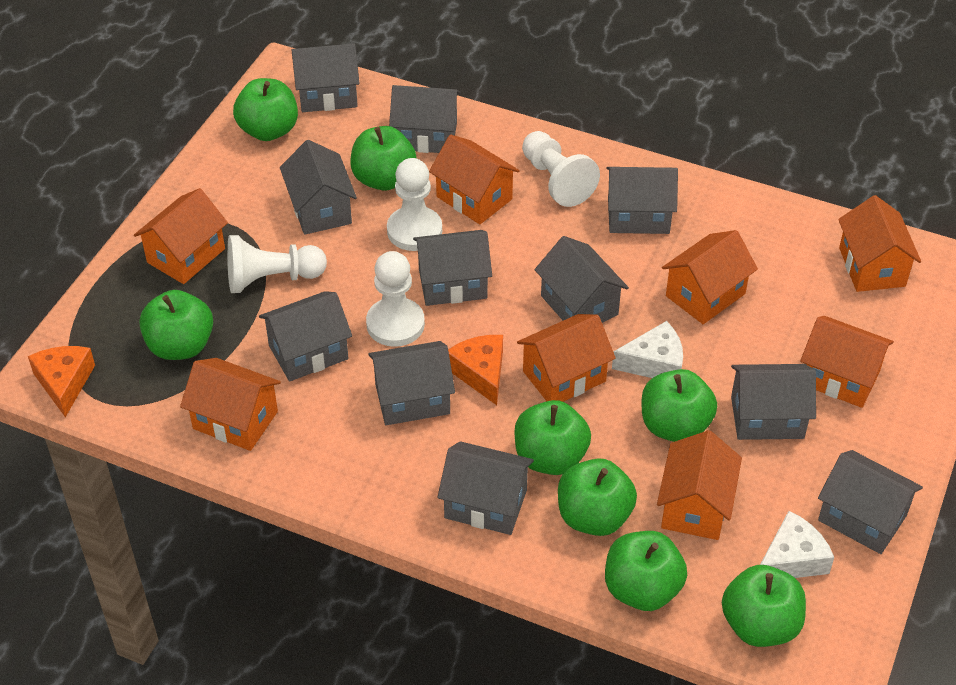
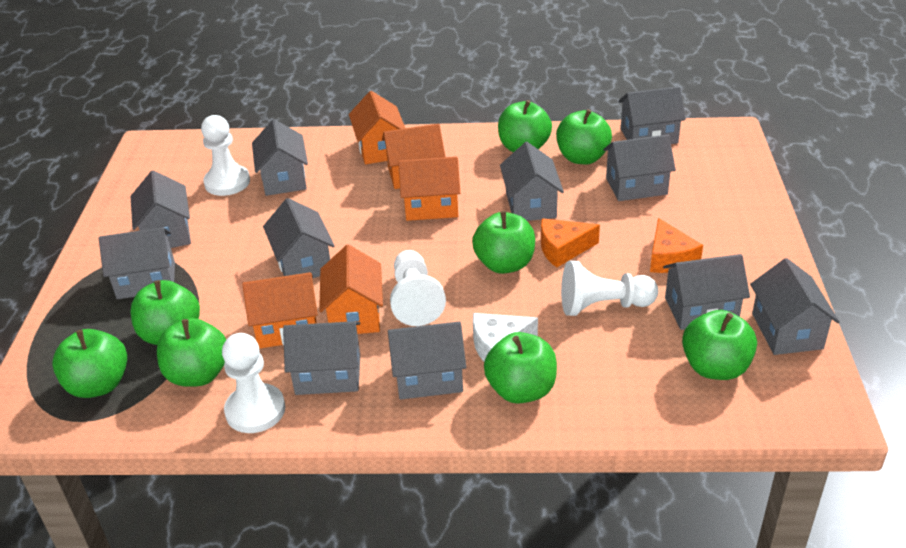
orange house: [134,188,228,284] [180,358,281,451] [429,135,520,224] [517,314,616,402] [657,430,742,540] [662,230,758,324] [800,316,894,408] [838,195,921,292] = 8 -> [242,272,318,349] [319,245,383,334] [349,91,405,164] [382,124,446,189] [398,157,460,221] = 5
white cheese: [612,321,683,378] [760,511,834,578] = 2 -> [473,313,538,362] = 1

